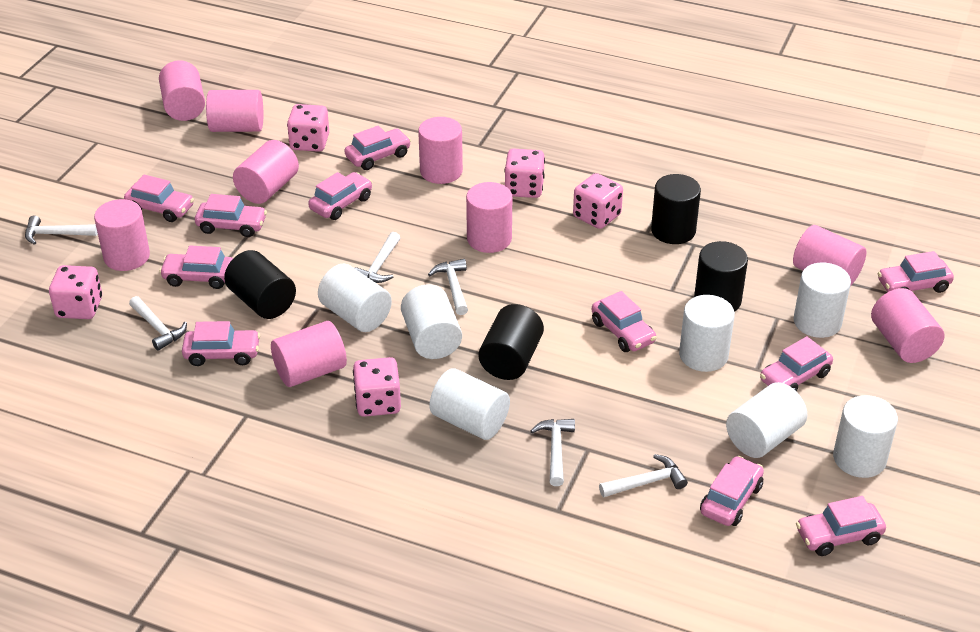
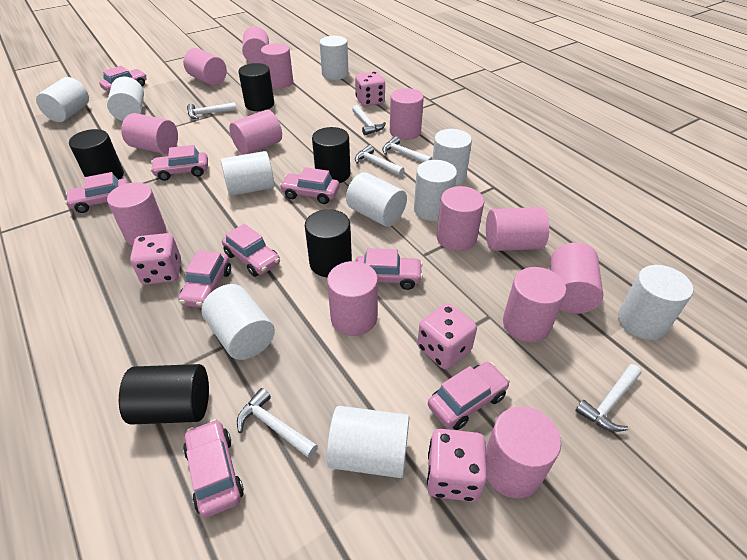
black cylinder: [224,250,296,319] [479,304,544,380] [651,174,701,244] [694,241,748,312] = 4 -> [69,129,124,180] [119,364,209,425] [239,63,274,111] [305,209,352,277] [312,127,351,183] = 5
pink car: [124,174,194,222] [159,246,233,289] [182,321,260,366] [195,194,267,237] [308,172,372,220] [344,126,411,170] [592,291,657,352] [700,456,764,526] [760,336,833,392] [796,496,886,556] [878,251,954,293] = 11 -> [65,172,128,213] [99,66,147,93] [150,145,208,181] [178,250,231,308] [183,419,244,518] [222,224,280,277] [280,167,340,204] [355,248,423,290] [428,362,510,430] = 9
pink cylinder: [94,199,150,271] [159,60,205,121] [206,90,263,132] [233,140,299,204] [271,321,347,387] [418,117,463,184] [466,182,512,253] [793,225,866,286] [871,288,944,363] = 9 -> [107,182,166,246] [121,113,178,154] [183,48,227,86] [229,110,282,155] [242,26,269,64] [261,43,293,89] [327,261,378,336] [390,88,424,140] [437,186,484,251] [486,207,549,251] [486,406,561,498] [503,267,566,342] [550,242,603,314] = 13
pink dice: [49,265,102,319] [287,104,329,152] [353,357,401,417] [505,149,545,198] [573,173,623,229] = 5 -> [130,233,181,285] [355,71,385,107] [417,303,477,369] [427,429,487,502] = 4
white cylinder: [318,264,392,332] [401,284,462,359] [429,368,510,440] [679,295,735,372] [726,382,807,458] [793,262,851,338] [833,395,898,478] = 7 -> [36,77,89,122] [107,76,144,121] [201,284,275,360] [221,151,275,196] [320,36,349,80] [327,406,409,478] [346,172,407,227] [414,160,457,221] [432,129,472,186] [618,265,693,340] = 10

